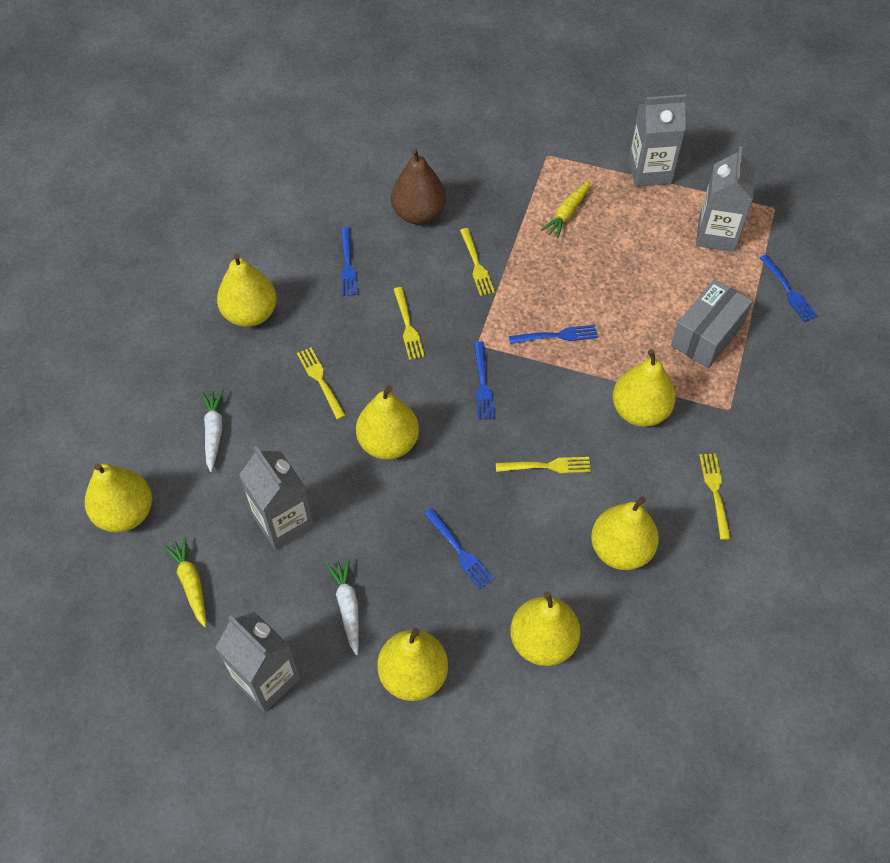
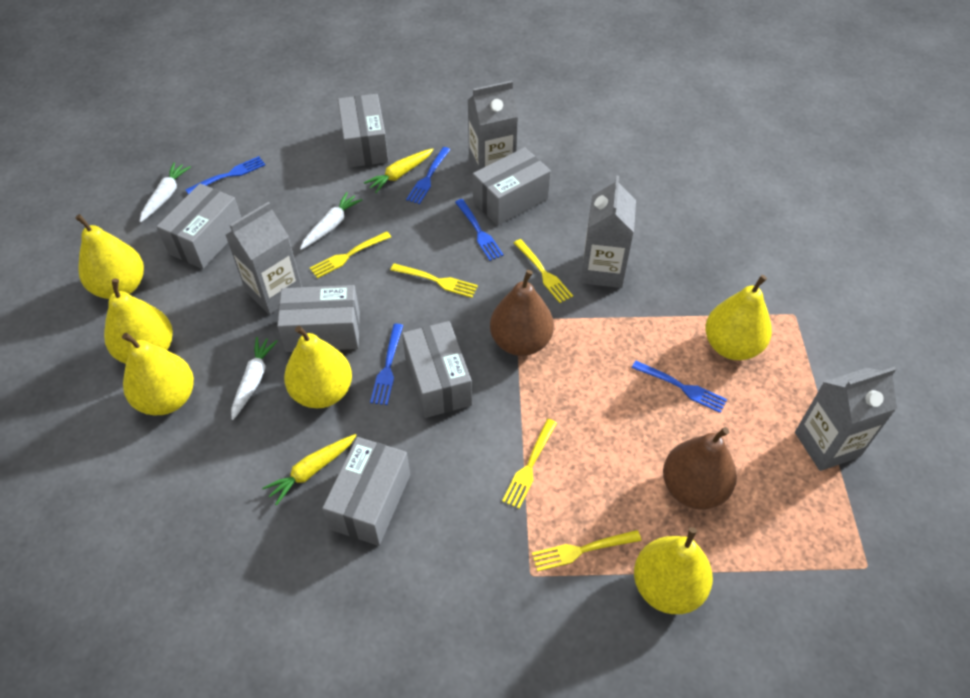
brown pear: [391,149,446,225] = 1 -> [490,270,554,356] [663,427,737,510] = 2
grey box: [671,279,753,368] = 1 -> [156,184,241,269] [277,285,360,352] [322,437,410,546] [338,94,389,167] [402,321,472,418] [473,147,551,226] = 6
white carrot: [202,390,224,472] [326,558,359,655] = 2 -> [139,163,191,223] [231,337,278,420] [300,192,362,250] = 3
yellow pear: [85,463,152,533] [217,253,277,327] [356,385,419,460] [377,628,448,701] [510,591,581,666] [591,496,659,570] [613,349,676,427] = 7 -> [75,214,144,299] [104,279,173,364] [122,333,194,415] [284,326,352,408] [634,527,713,614] [705,275,772,360] = 6

